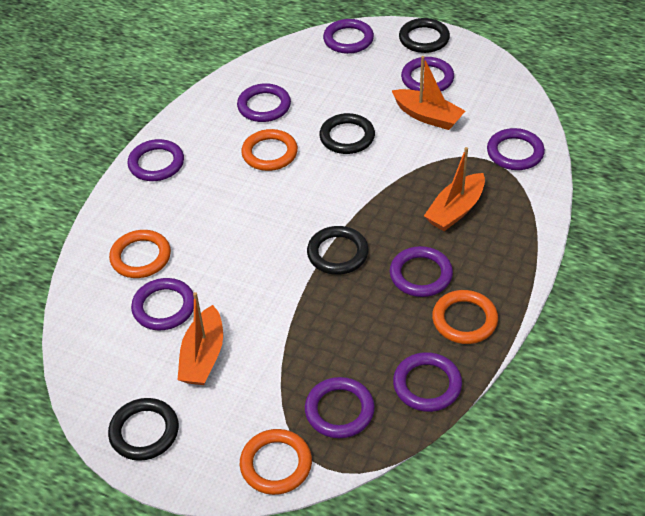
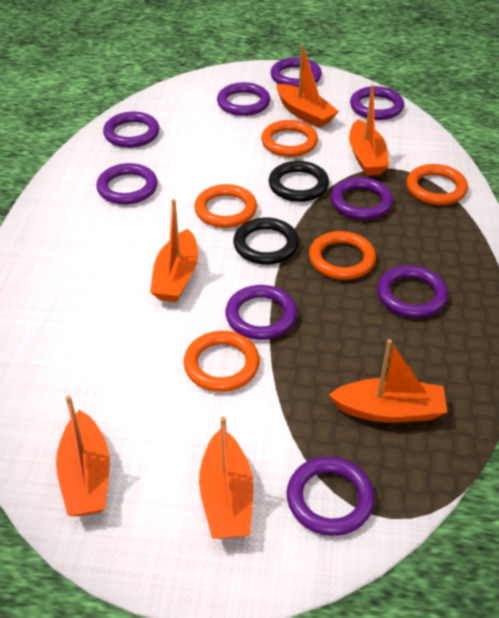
black ring: [108,398,179,461] [307,226,369,275] [319,113,375,154] [399,18,450,53] = 4 -> [233,217,299,265] [269,161,329,202] = 2
orange boat: [177,292,223,385] [391,56,465,130] [424,147,485,231] = 3 -> [56,395,110,516] [150,199,198,302] [199,416,254,539] [277,44,339,128] [329,339,447,423] [349,85,389,176] = 6
orange ring: [109,230,171,278] [240,429,312,495] [241,129,298,171] [432,290,498,344] = 4 -> [184,331,260,392] [194,184,257,228] [261,120,318,157] [309,231,376,280] [406,164,468,205] = 5

